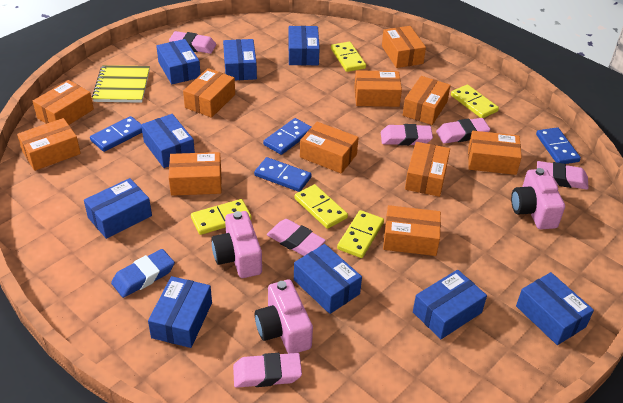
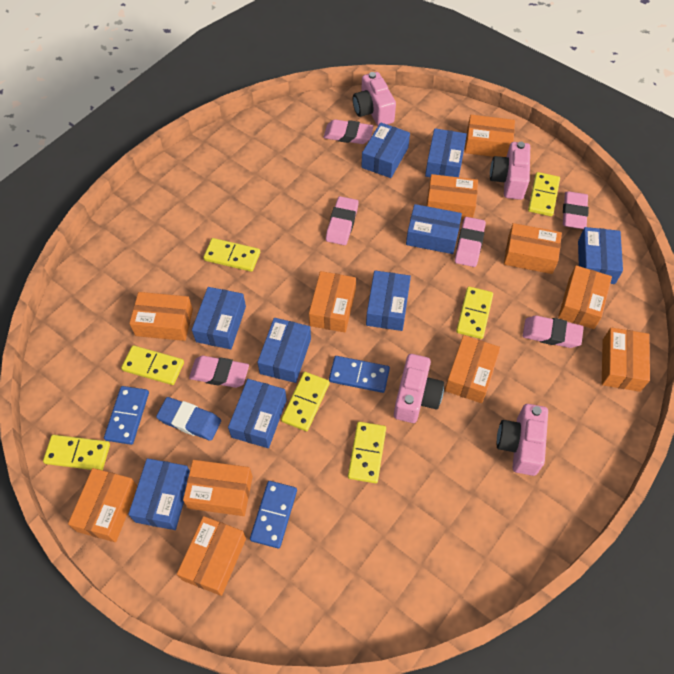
blue domino: [90,116,142,152] [254,157,311,192] [263,118,311,155] [536,127,581,164] = 4 -> [104,386,149,445] [250,481,297,548] [329,356,390,393] = 3
pink camera: [211,211,262,278] [255,280,313,354] [511,168,565,229] = 3 -> [353,72,396,126] [394,354,444,423] [490,142,530,200] [497,404,548,476] = 4
yellow domino: [191,199,252,235] [294,184,348,229] [331,42,366,72] [337,210,384,258] [451,85,499,118] = 5 -> [43,435,110,470] [121,345,184,385] [203,238,260,272] [281,372,330,431] [348,422,386,483] [456,286,493,339] [528,172,560,216] = 7
yellow notebook: [92,65,150,103] = 1 -> none = 0

